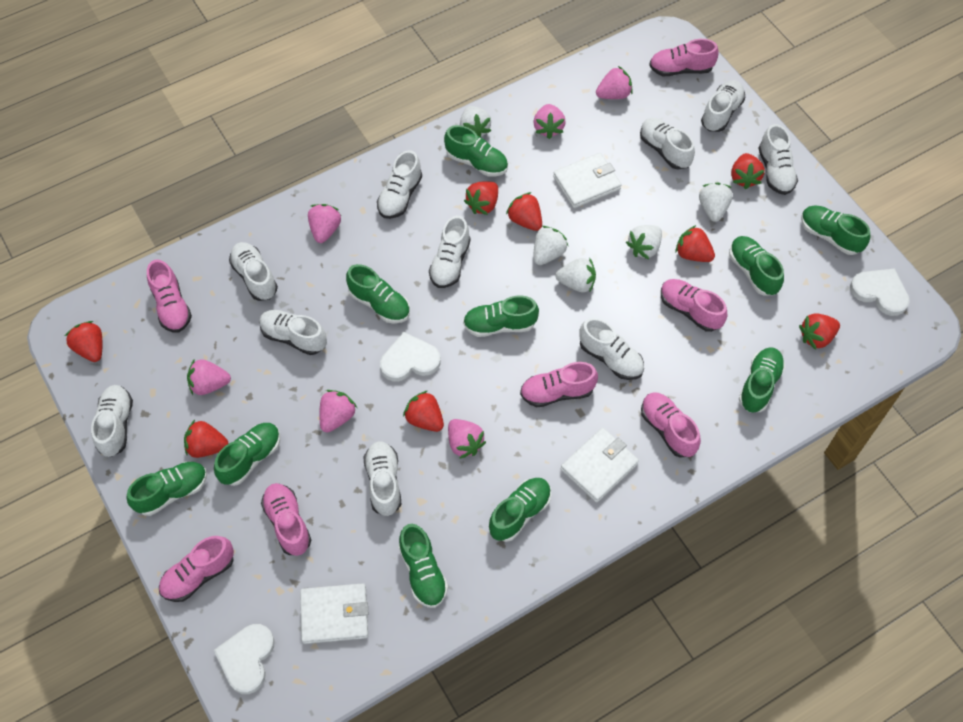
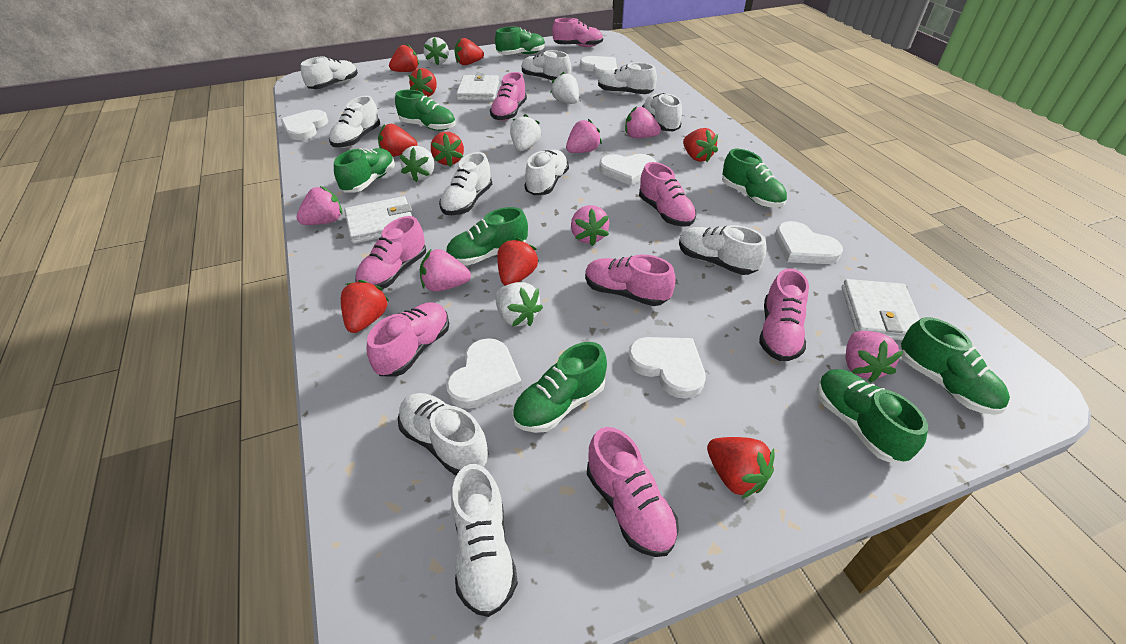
green shoe: [126,461,207,516] [214,423,280,486] [346,264,410,323] [399,524,448,608] [444,125,508,177] [463,296,539,337] [489,478,551,542] [729,236,784,296] [739,347,785,413] [801,206,870,255] = 10 -> [334,148,395,192] [395,90,456,131] [446,207,528,265] [495,27,545,55] [512,342,607,433] [722,149,787,208] [817,369,928,462] [901,317,1010,415] = 8
pink shoe: [147,259,192,333] [159,536,234,602] [261,483,311,556] [520,362,598,407] [641,392,701,458] [649,39,719,76] [661,279,727,332] = 7 -> [355,216,426,289] [366,302,449,377] [490,72,527,121] [552,18,603,47] [585,254,675,306] [587,427,679,557] [639,162,696,227] [759,268,809,361] = 8
red strawberry: [65,321,102,362] [184,420,228,458] [403,391,444,432] [464,181,498,215] [506,192,542,231] [675,225,715,262] [731,153,765,189] [799,313,840,350] = 8 -> [341,280,390,333] [378,124,418,157] [389,44,419,72] [409,68,437,97] [431,132,464,167] [455,38,484,65] [497,238,539,286] [683,128,718,162] [707,437,775,499] = 9
white heart: [214,624,274,694] [380,332,441,381] [850,268,910,316] = 3 -> [281,110,328,140] [446,338,522,409] [580,56,617,77] [599,154,656,186] [628,337,706,399] [775,221,843,264] = 6

